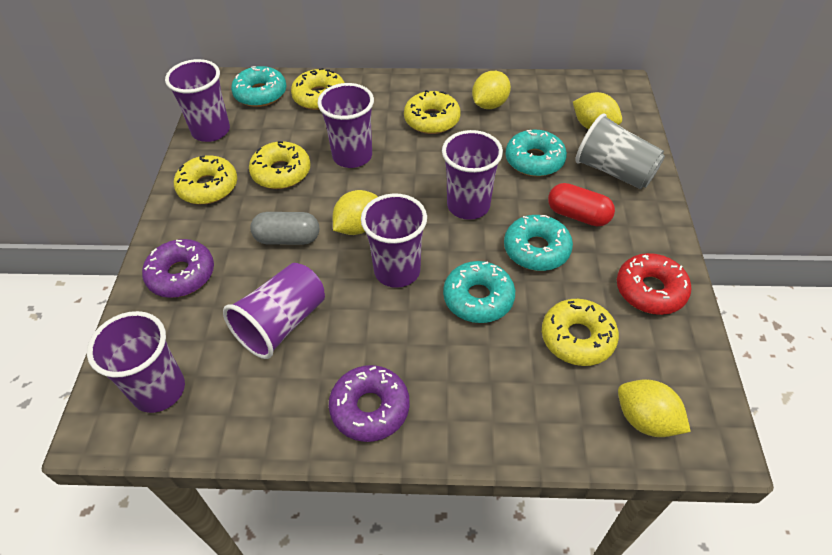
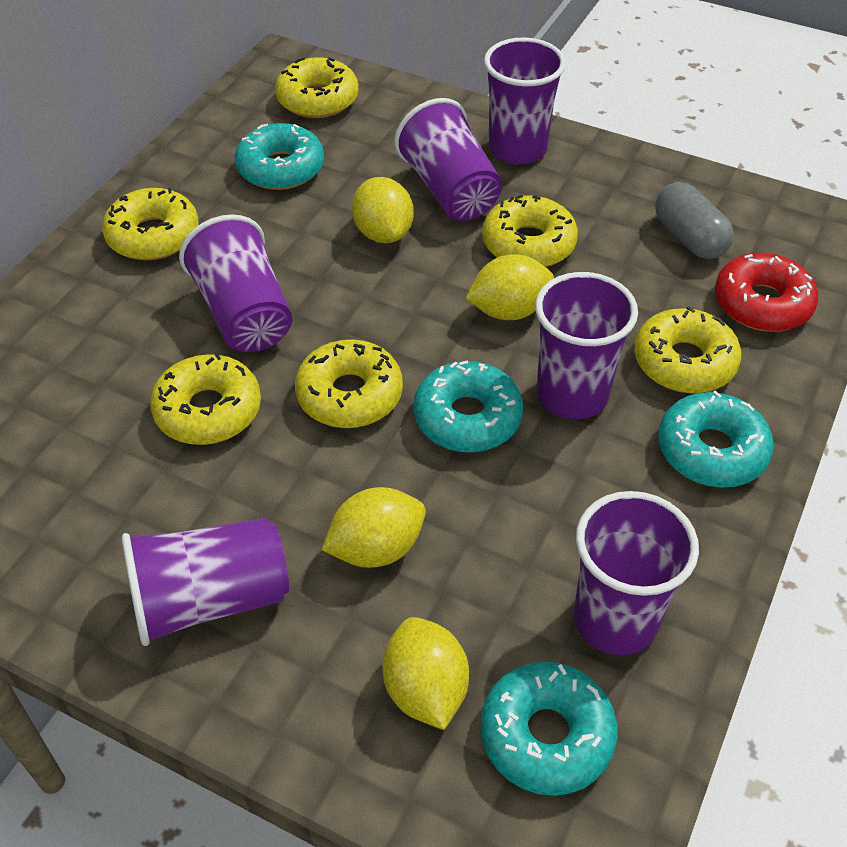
grey cup: [575,113,665,189] = 1 -> none = 0
purple donut: [142,239,214,298] [329,365,410,442] = 2 -> none = 0
red capsule: [548,183,615,227] = 1 -> none = 0
yellow donut: [174,155,237,204] [249,141,310,189] [291,68,345,110] [404,90,460,134] [542,299,619,366] = 5 -> [102,188,199,260] [150,353,261,445] [275,57,359,118] [295,340,403,428] [482,195,578,267] [634,306,741,394] = 6

